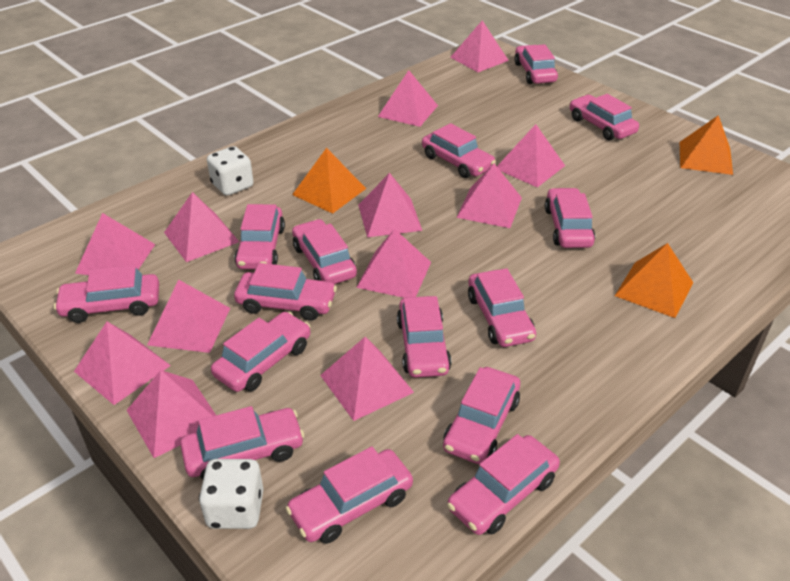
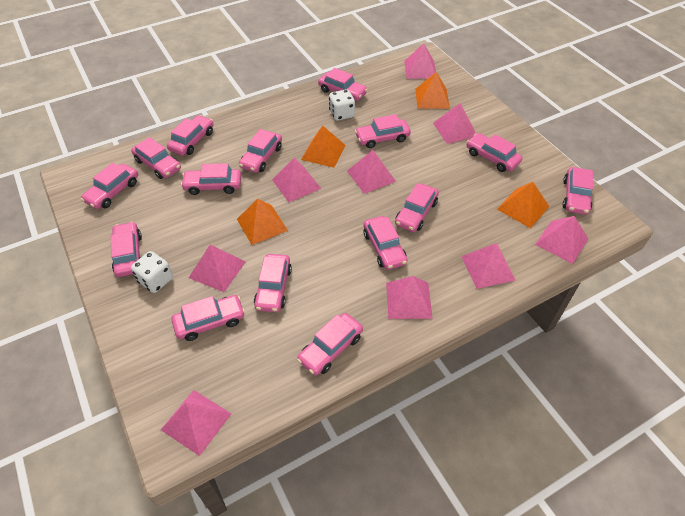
orange pyramid: [292,148,366,214] [615,243,693,318] [680,115,733,175] = 3 -> [237,199,288,245] [301,126,345,168] [415,72,450,109] [497,182,549,228] = 4
pink pyramid: [74,322,171,405] [75,213,155,275] [127,370,216,458] [147,280,230,353] [164,192,239,262] [320,337,414,421] [356,229,431,298] [358,173,422,237] [378,70,438,127] [450,20,509,72] [456,163,522,228] [497,124,565,188] = 12 -> [161,390,232,456] [189,245,246,292] [272,158,321,202] [347,150,396,194] [386,276,433,319] [404,43,436,79] [433,103,476,144] [461,243,516,289] [535,216,589,264] = 9

